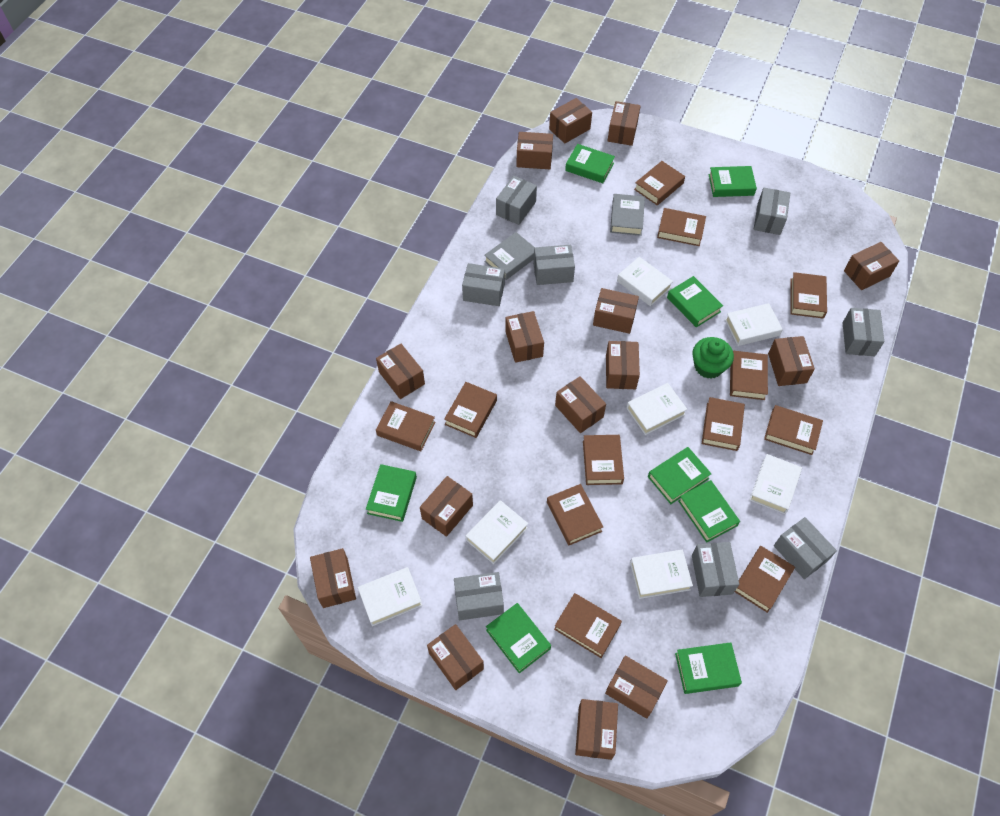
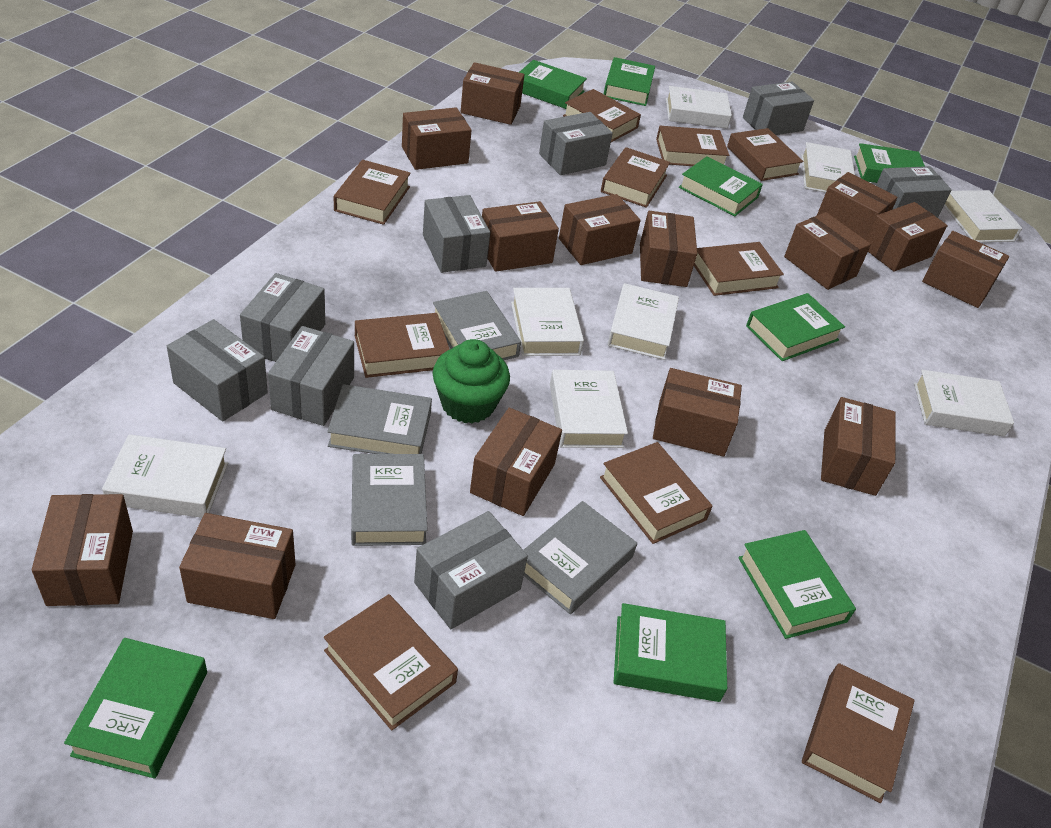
brown book: [376,401,436,451] [444,382,497,438] [547,484,603,546] [554,593,622,658] [583,435,624,485] [634,161,685,205] [657,208,706,246] [702,397,745,451] [730,351,768,400] [735,546,795,613] [764,405,823,455] [790,272,827,319] = 12 -> [324,594,458,731] [334,160,411,225] [355,313,450,378] [563,89,641,142] [600,442,712,544] [601,147,670,208] [656,126,729,166] [694,242,784,296] [727,128,804,181] [802,663,915,803] = 10
brown box: [310,548,356,608] [376,344,425,399] [420,476,473,537] [427,624,484,690] [505,311,544,363] [516,132,553,169] [549,98,592,143] [555,376,606,433] [575,699,618,760] [593,288,639,334] [605,656,668,719] [606,341,640,389] [608,101,641,146] [768,336,815,386] [844,242,899,290] = 15 -> [32,494,133,606] [179,513,295,619] [402,107,472,170] [461,62,524,125] [470,408,562,516] [482,201,559,272] [559,194,641,265] [640,211,697,287] [653,368,742,457] [784,212,871,290] [817,172,898,240] [821,397,896,496] [866,202,948,272] [922,231,1009,308] = 14
grey book: [484,232,535,280] [610,194,645,236] = 2 -> [327,384,432,454] [351,454,427,546] [433,291,521,360] [524,501,637,614] = 4
white book: [358,567,423,626] [466,500,528,564] [617,257,673,306] [626,383,687,435] [630,550,693,599] [725,303,783,346] [749,454,802,514] = 7 -> [102,434,228,518] [511,288,584,356] [550,370,628,448] [608,283,679,360] [666,86,732,129] [801,142,855,193] [914,370,1014,437] [944,190,1022,242] = 8

